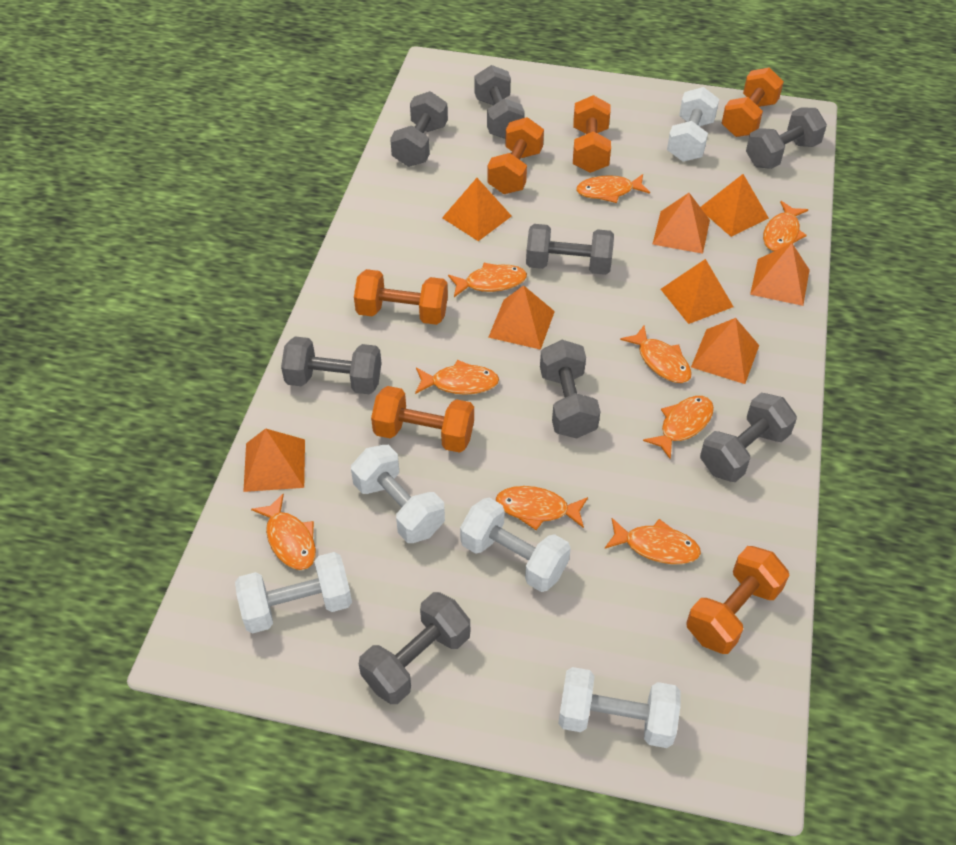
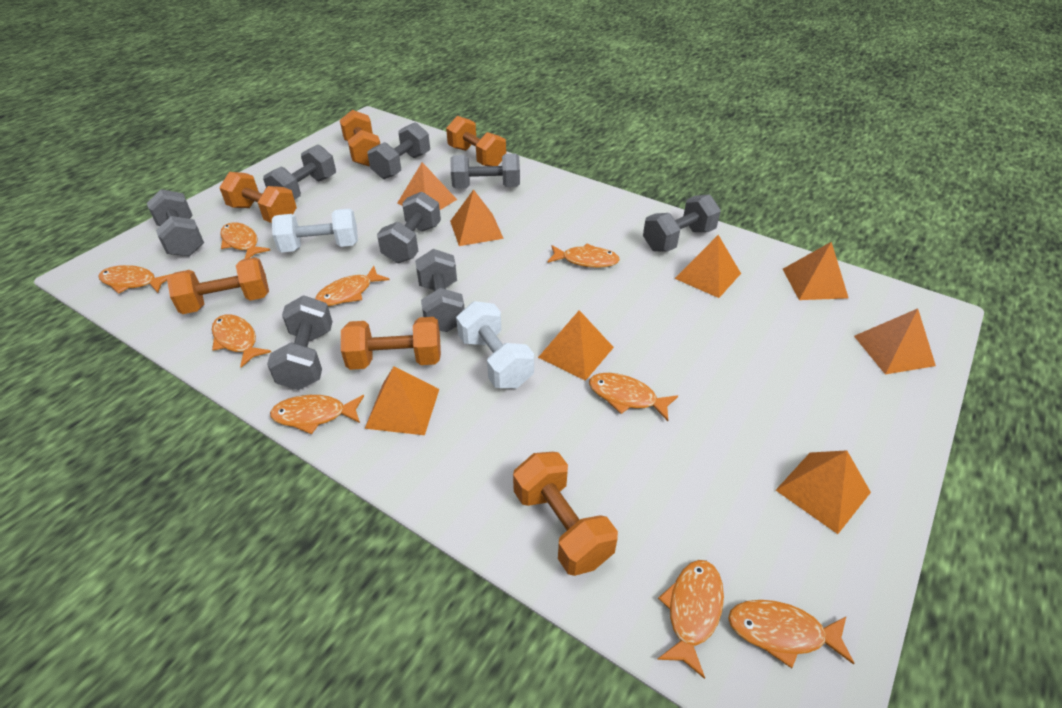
white dumbbell: [235,552,352,634] [351,445,445,543] [460,498,571,592] [558,667,680,748] [667,87,719,162] = 5 -> [272,208,358,253] [456,301,534,388] = 2

